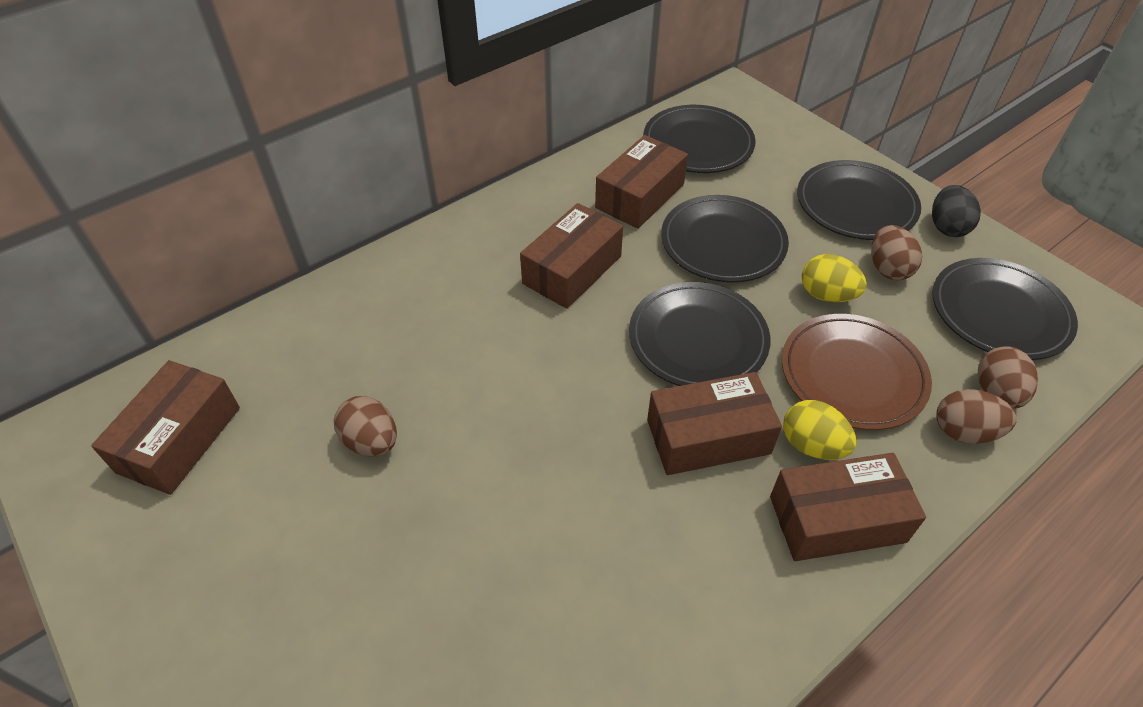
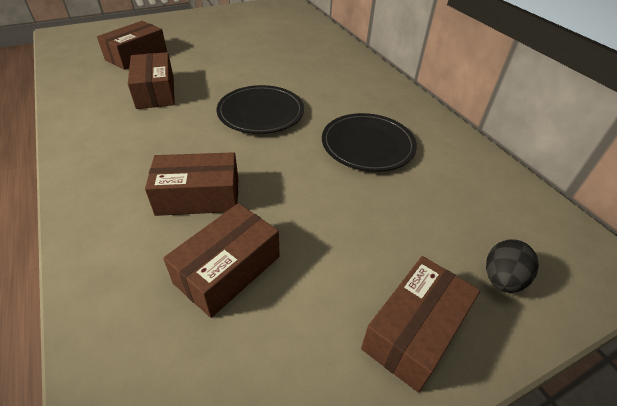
black plate: [629,282,770,386] [643,105,756,173] [661,195,789,282] [797,160,921,240] [932,258,1078,360] = 5 -> [216,85,304,134] [322,113,417,172] = 2
brown egg: [334,396,397,456] [871,225,922,280] [936,389,1017,444] [978,347,1038,409] = 4 -> none = 0
brown plate: [782,314,932,430] = 1 -> none = 0
yellow egg: [783,400,856,460] [802,254,867,302] = 2 -> none = 0

